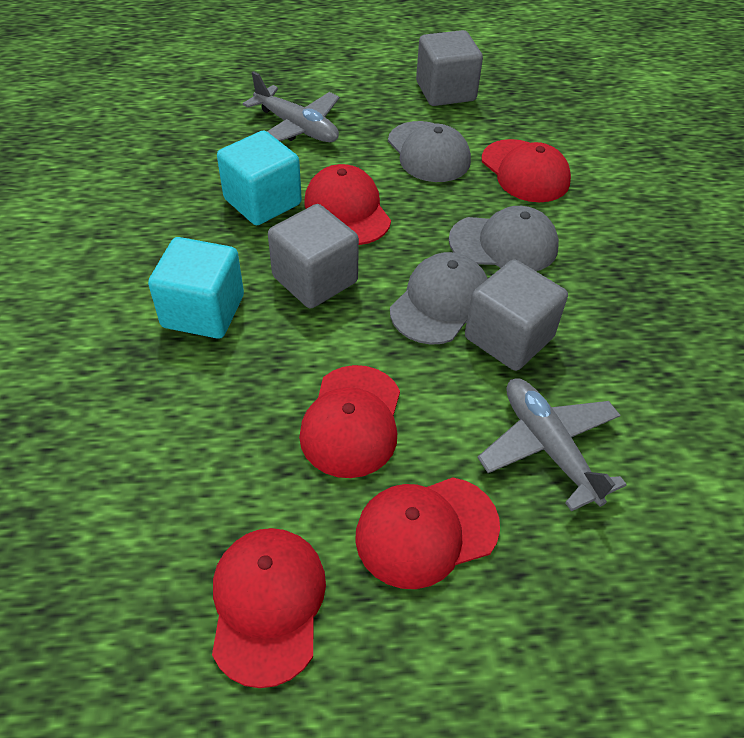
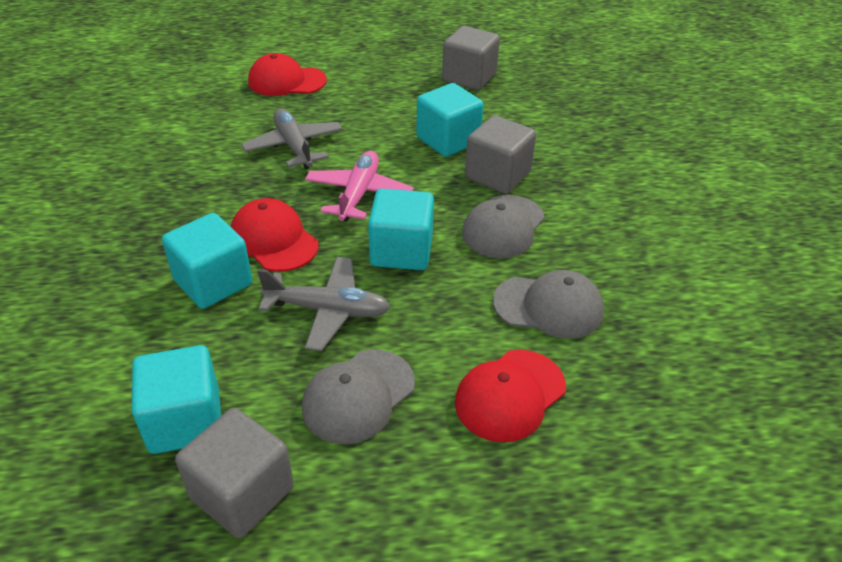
pink plane: none = 0 -> [305,151,414,222] = 1
red cap: [212,528,326,688] [299,365,400,478] [304,164,391,245] [355,477,500,589] [482,139,571,202] = 5 -> [231,198,319,272] [248,53,327,96] [455,350,566,443] = 3
turquoise cube: [148,237,244,339] [217,130,302,225] = 2 -> [132,345,221,454] [162,213,252,309] [368,189,434,270] [416,83,484,157] = 4

